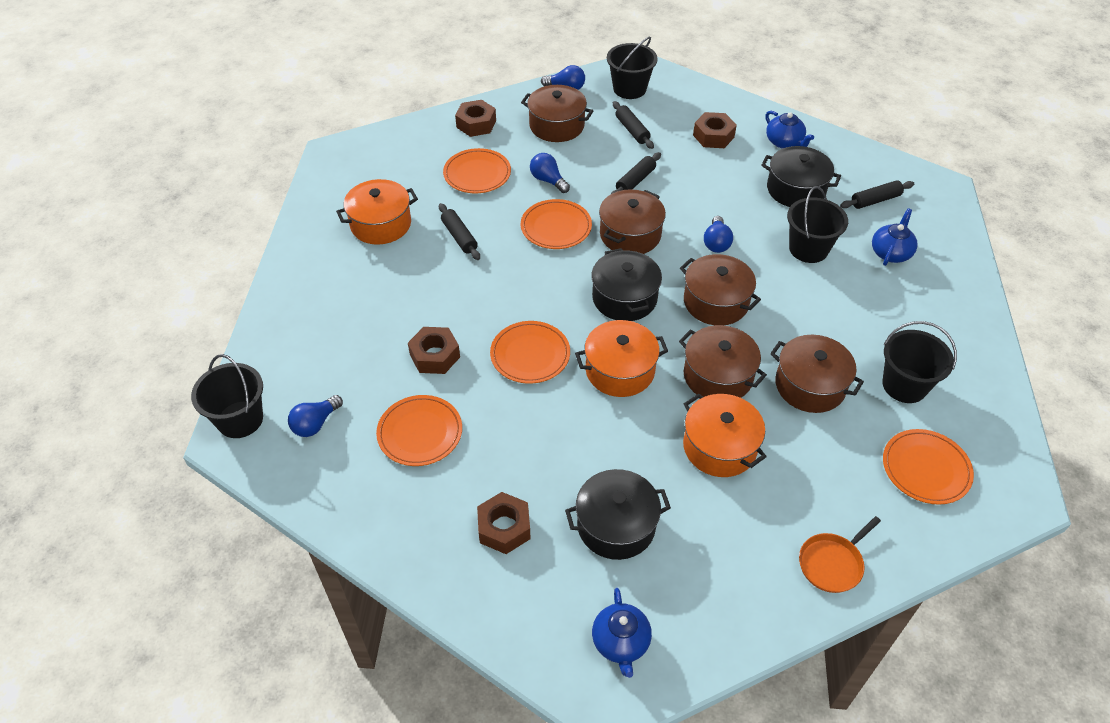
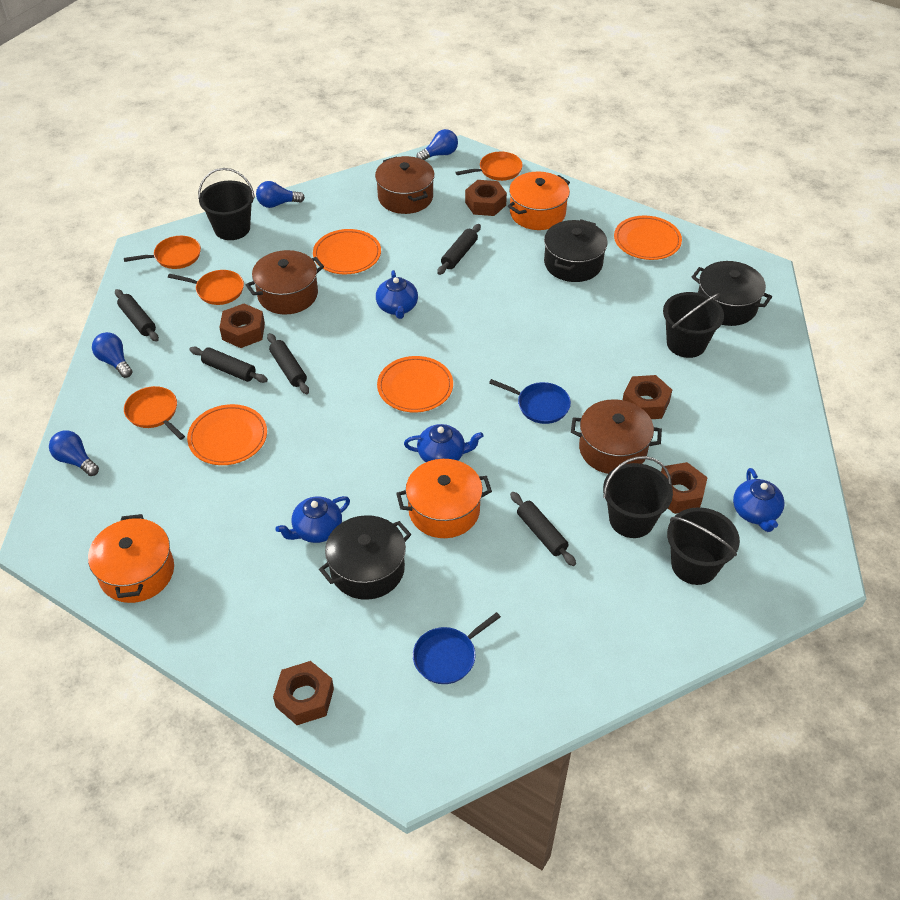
black rolling pin: [439,203,480,260] [611,152,661,194] [613,101,654,149] [840,180,914,209] = 4 -> [115,289,159,342] [189,347,268,383] [267,333,309,394] [437,224,481,275] [510,492,576,566] = 5
blue pan: none = 0 -> [413,612,501,684] [489,379,571,424] = 2
blue teapot: [592,588,652,678] [765,111,814,149] [872,208,918,266] = 3 -> [276,496,350,543] [376,270,418,319] [404,424,483,462] [733,468,784,532] = 4
brown nut: [408,327,460,374] [455,100,496,137] [477,492,531,554] [693,112,737,148] = 4 -> [219,304,265,348] [273,661,334,725] [465,180,507,216] [623,375,672,419] [661,462,708,514] = 5
brown pot: [521,85,593,142] [599,189,666,254] [679,325,767,398] [680,254,761,325] [770,335,864,413] = 5 -> [246,250,324,314] [375,156,435,214] [571,399,662,474] = 3
orange pan: [799,516,881,593] = 1 -> [124,236,201,269] [124,386,185,440] [168,270,244,305] [455,152,523,181] = 4
orange plate: [376,395,462,466] [443,148,511,193] [490,321,570,384] [521,199,592,249] [883,429,974,505] = 5 -> [187,404,267,465] [313,229,381,274] [377,356,453,413] [614,216,682,260] = 4

